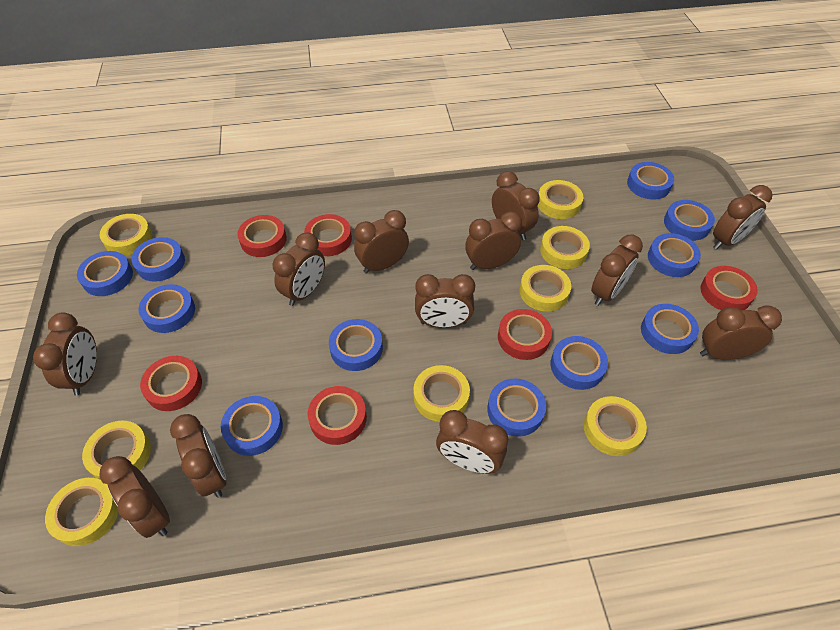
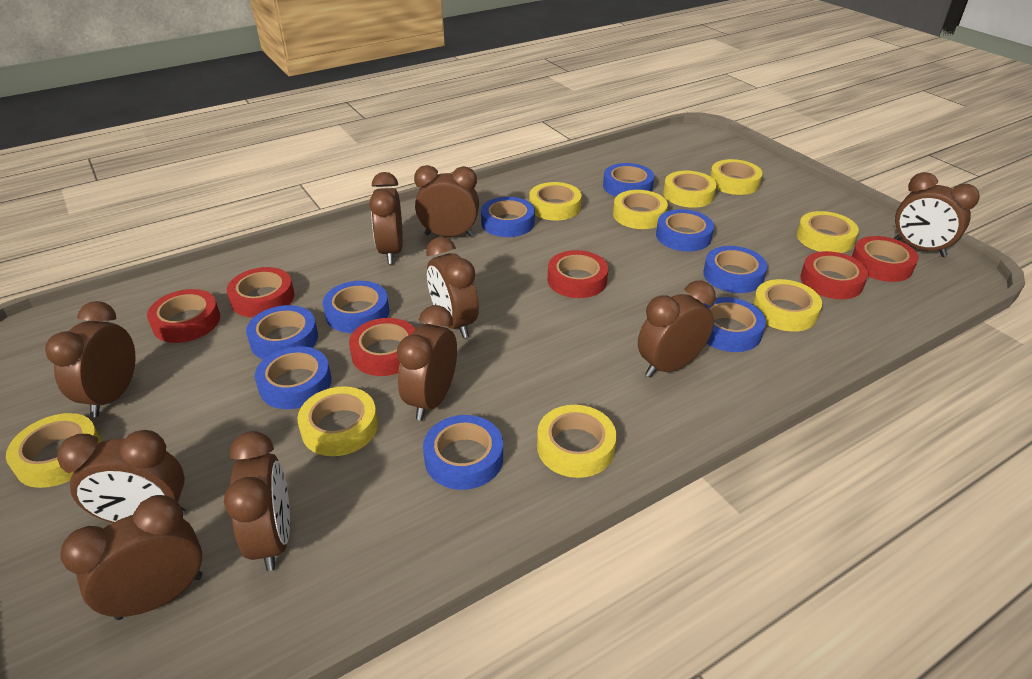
blue tape: [77,251,133,296] [131,237,185,282] [139,284,195,333] [221,396,283,456] [329,319,383,371] [487,378,546,437] [551,336,608,390] [627,162,674,200] [641,304,699,354] [648,233,701,277] [664,200,715,241] = 11 -> [246,305,318,360] [255,346,332,409] [323,281,389,333] [423,415,503,490] [481,197,535,237] [603,163,654,197] [656,209,714,251] [703,246,767,293] [703,297,766,352] = 9
brown clock: [33,312,97,396] [99,456,170,538] [170,414,226,498] [273,232,325,306] [354,210,409,273] [415,274,475,328] [436,410,508,474] [465,211,522,270] [492,171,540,240] [591,234,643,306] [700,306,782,360] [713,185,772,249] = 12 -> [45,301,135,417] [57,430,185,523] [60,495,202,620] [224,431,290,571] [369,172,403,264] [397,305,457,420] [414,165,479,237] [426,237,479,338] [638,281,716,377] [894,172,980,257] = 10
yellow tape: [45,478,119,546] [82,421,151,480] [99,214,152,256] [413,365,470,422] [520,265,571,312] [538,180,583,219] [540,226,590,269] [584,396,647,456] = 8 -> [6,413,102,488] [297,386,378,456] [529,182,582,221] [537,405,616,478] [613,190,668,229] [663,171,717,208] [710,159,763,195] [753,279,822,332] [797,211,859,253] = 9

